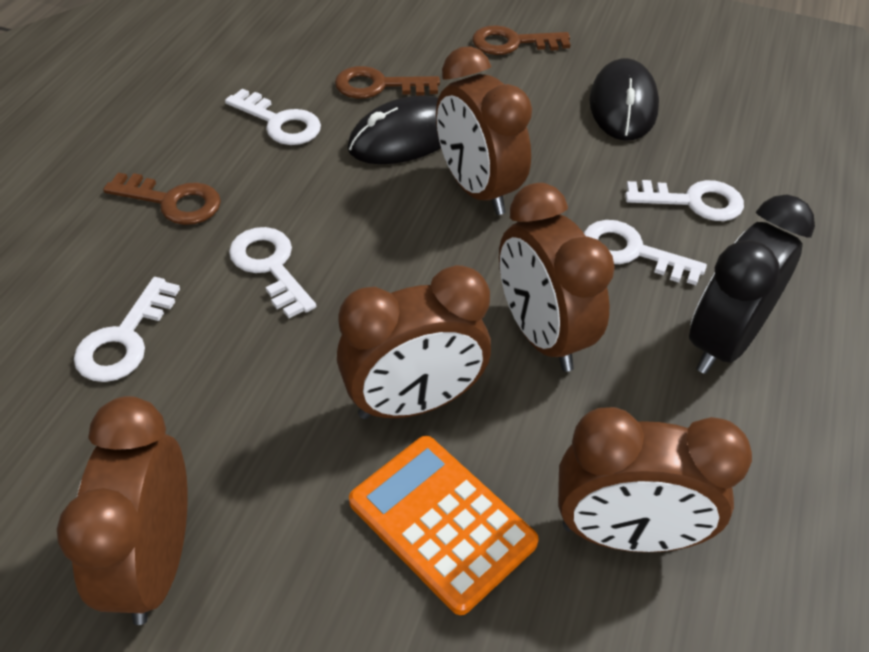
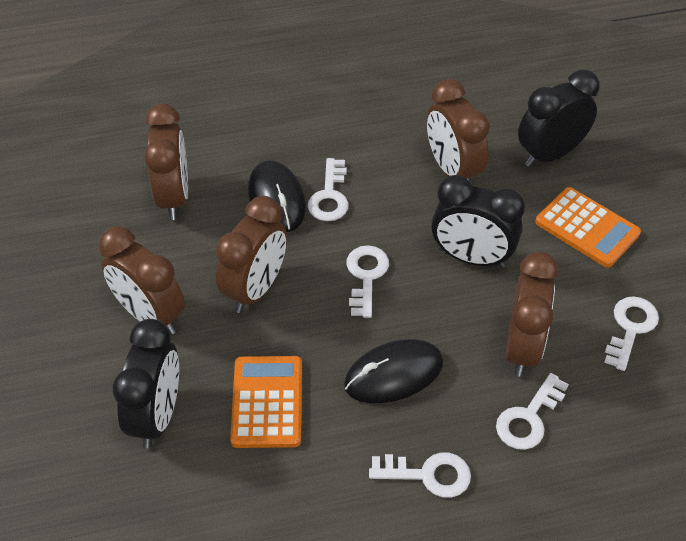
black clock: [689,194,815,374] = 1 -> [113,319,179,448] [431,175,525,268] [518,70,599,167] = 3
brown key: [103,173,221,225] [335,66,440,99] [473,25,571,55] = 3 -> none = 0
orange calculator: [349,436,539,615] = 1 -> [230,356,302,448] [535,187,641,268] = 2

